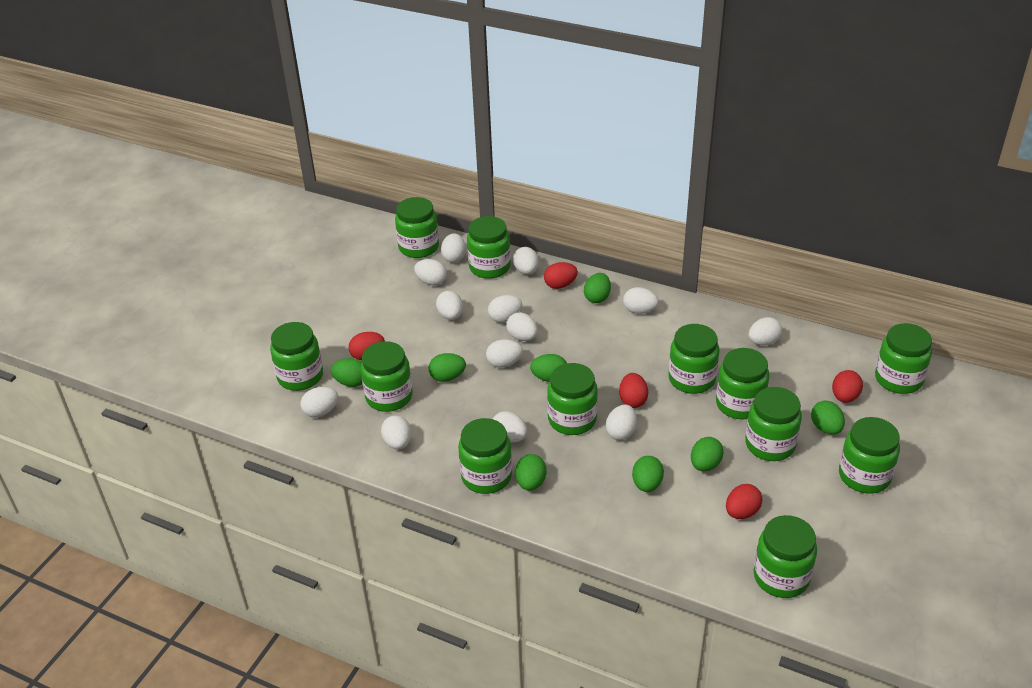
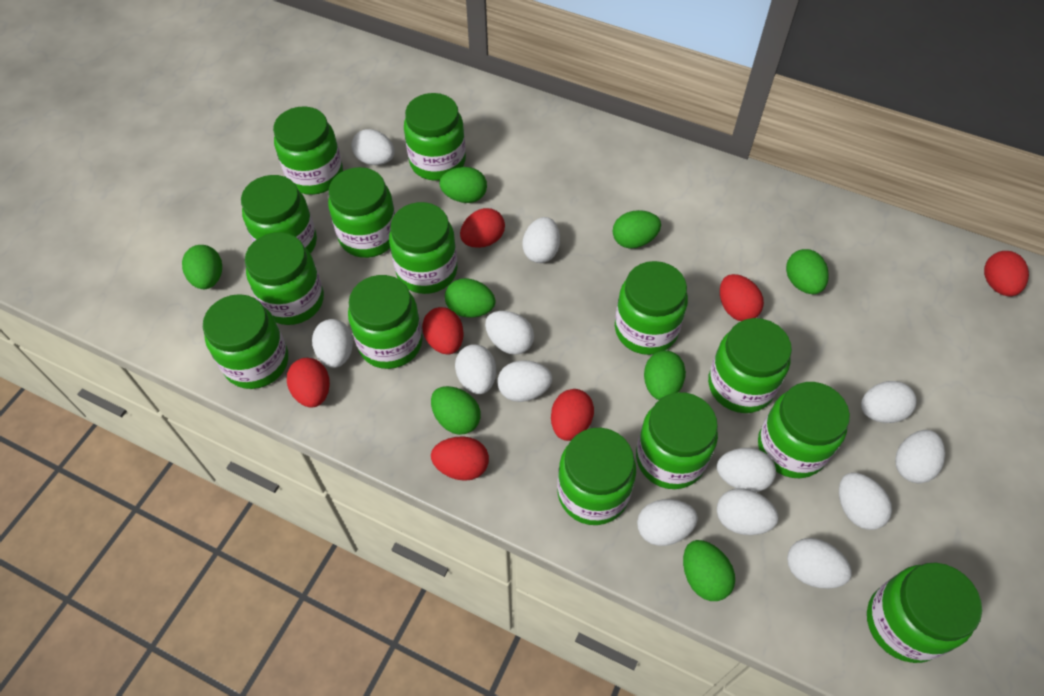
green jar: [270,322,323,391] [361,341,412,412] [395,197,439,258] [458,418,512,494] [467,216,511,279] [547,363,598,435] [669,324,720,394] [716,348,769,420] [745,387,802,461] [754,515,817,598] [839,417,900,494] [875,323,932,394] = 12 -> [203,294,288,389] [241,175,317,254] [245,232,324,325] [273,106,343,195] [328,167,395,258] [348,275,423,369] [389,202,458,294] [404,93,466,181] [557,428,636,525] [615,261,688,355] [636,392,718,489] [708,318,792,413] [758,382,850,478] [867,562,982,663] = 14
red egg: [348,332,385,360] [544,262,578,289] [619,373,648,408] [726,484,762,519] [832,370,863,403] = 5 -> [287,358,330,408] [422,307,464,355] [431,436,489,481] [460,208,505,248] [551,389,594,441] [720,274,764,321] [984,251,1029,296] = 7

